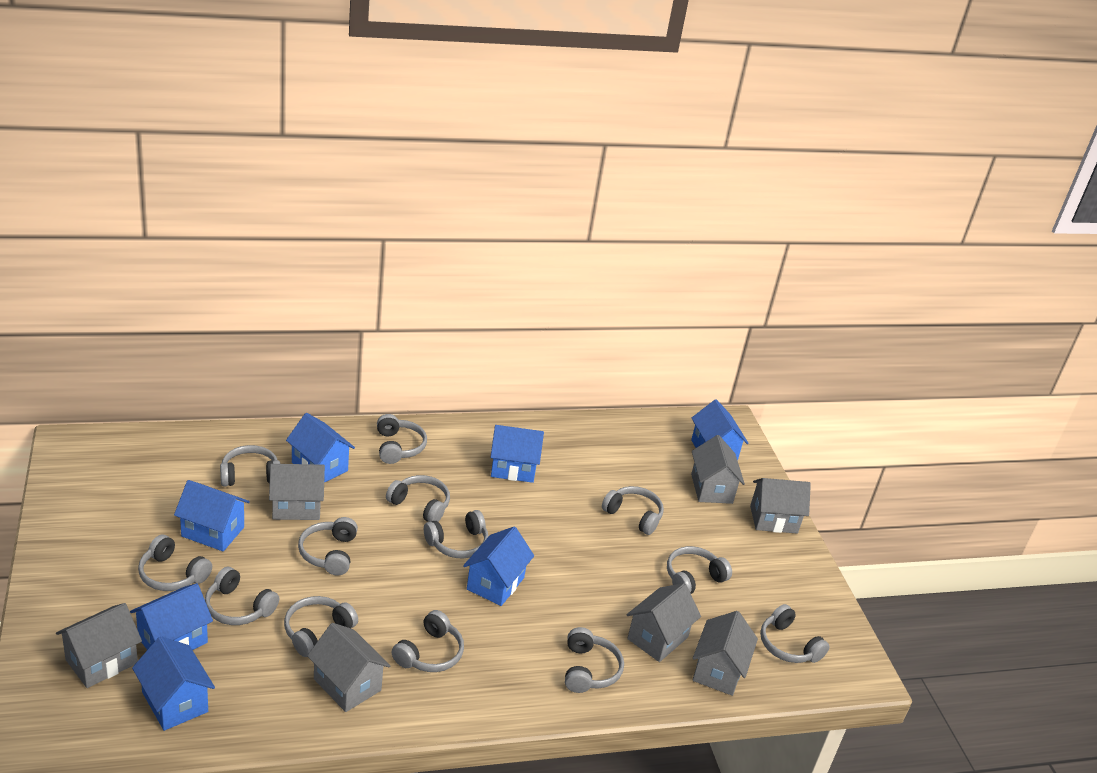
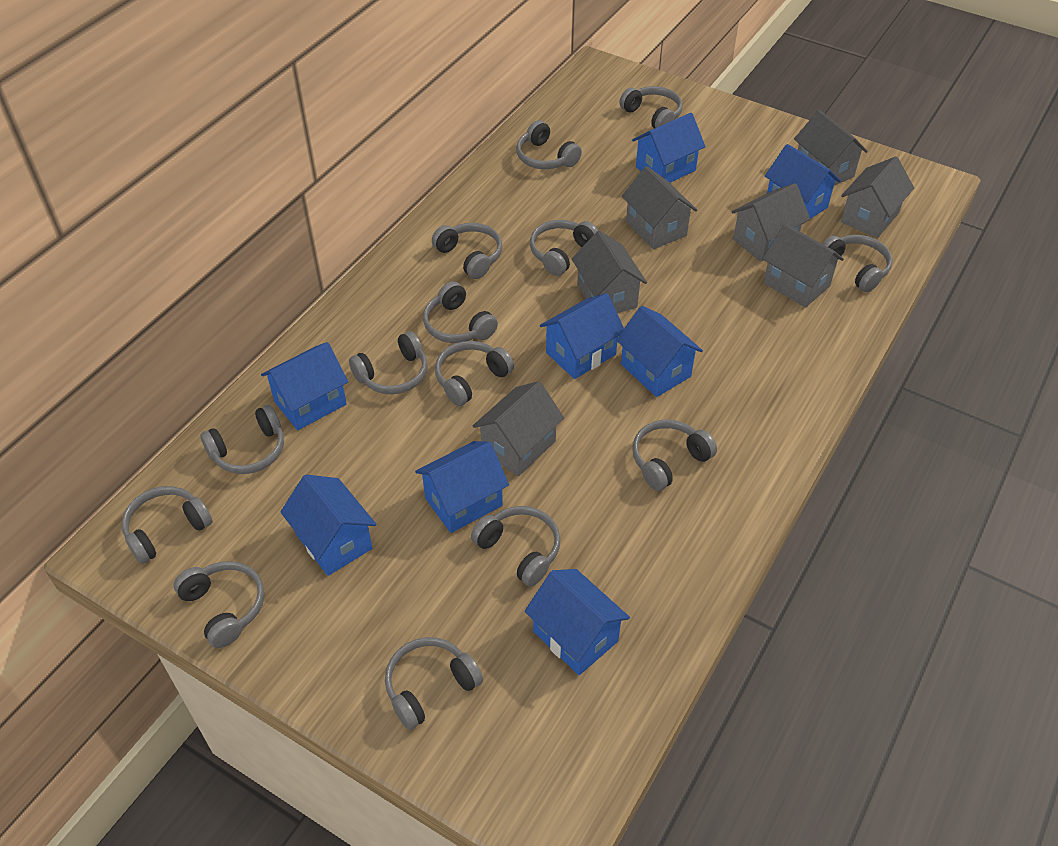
blue house: [130,583,213,650] [132,636,215,731] [174,480,250,551] [286,413,355,483] [463,527,534,606] [491,425,544,483] [691,399,748,461] = 7 -> [261,342,348,430] [280,474,376,576] [415,441,509,533] [525,569,630,675] [540,293,624,379] [616,306,703,397] [632,113,705,183] [765,144,841,219] = 8
grey headphones: [138,535,212,591] [205,567,279,625] [220,445,280,486] [284,596,358,657] [298,517,358,576] [377,414,427,464] [386,475,450,522] [392,610,464,672] [424,510,488,558] [565,627,624,693] [602,486,664,535] [667,546,732,594] [760,604,829,663] = 13 -> [122,486,212,564] [174,561,264,648] [200,405,284,474] [349,331,428,394] [385,637,483,730] [423,281,498,343] [432,223,502,279] [435,341,514,406] [471,506,560,586] [516,120,582,169] [530,220,598,276] [619,86,683,129] [632,420,717,491] [822,235,892,292] = 14

